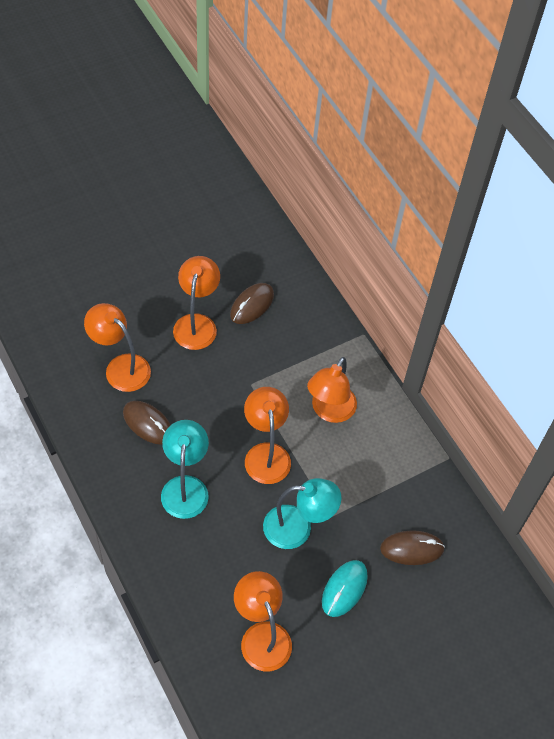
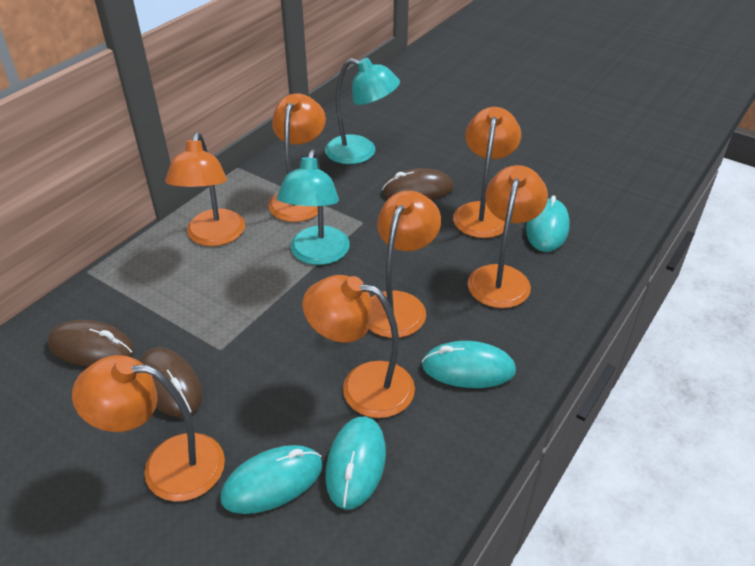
orange lamp: [84,303,151,392] [173,256,220,350] [234,571,292,671] [244,387,291,484] [307,357,357,423] = 5 -> [72,355,225,501] [165,133,245,246] [268,93,326,222] [302,275,415,418] [369,191,441,338] [453,107,521,238] [468,165,548,308] = 7
turquoise mouse: [322,560,368,617] = 1 -> [220,445,323,514] [325,417,386,509] [422,341,516,388] [526,196,570,252] = 4

